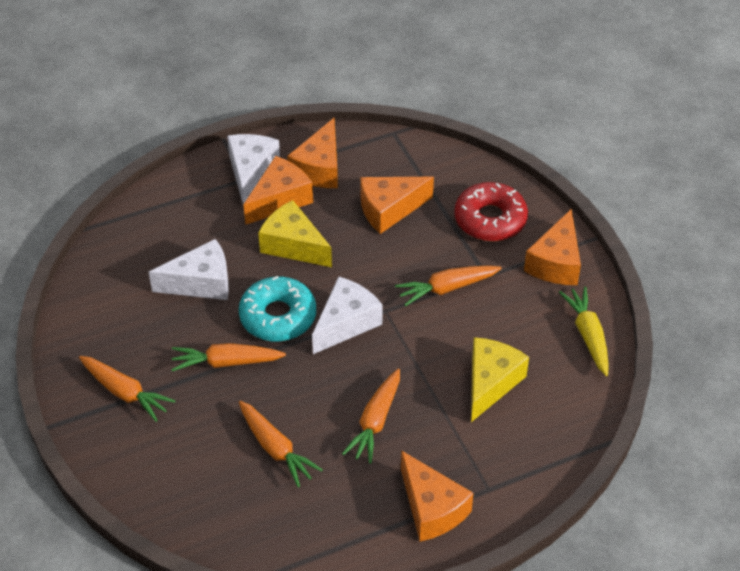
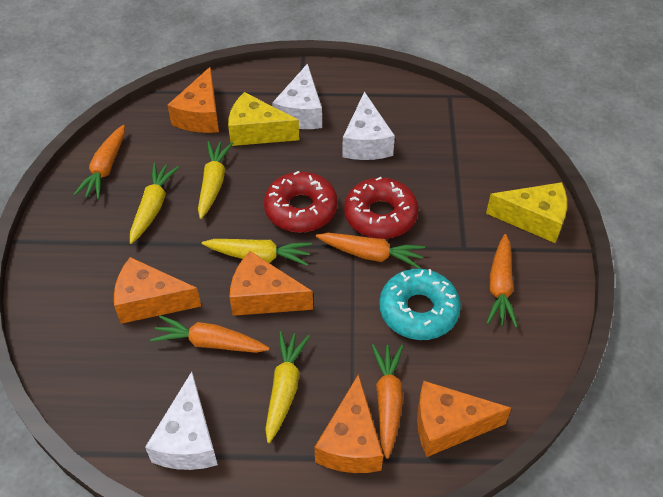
red donut: [454,182,528,241] = 1 -> [264,171,338,233] [344,177,418,239] = 2
yellow carrot: [559,286,609,376] = 1 -> [130,163,179,244] [198,141,233,219] [202,239,312,266] [265,331,310,443] = 4

